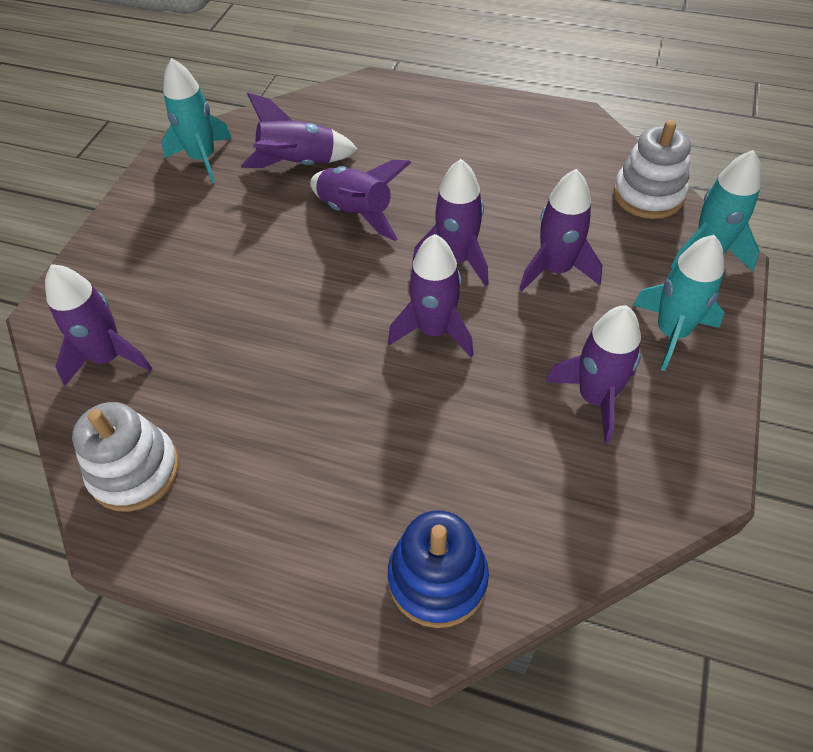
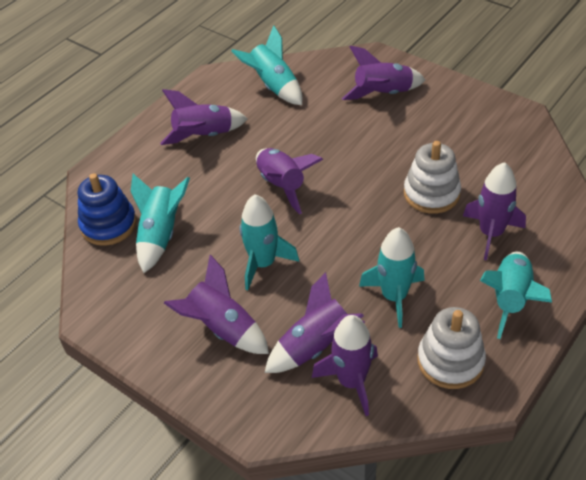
turquoise rocket: [161,58,232,184] [633,235,724,371] [671,150,761,271] = 3 -> [131,174,190,273] [231,25,302,105] [240,194,299,290] [359,227,425,328] [480,251,552,339] = 5

